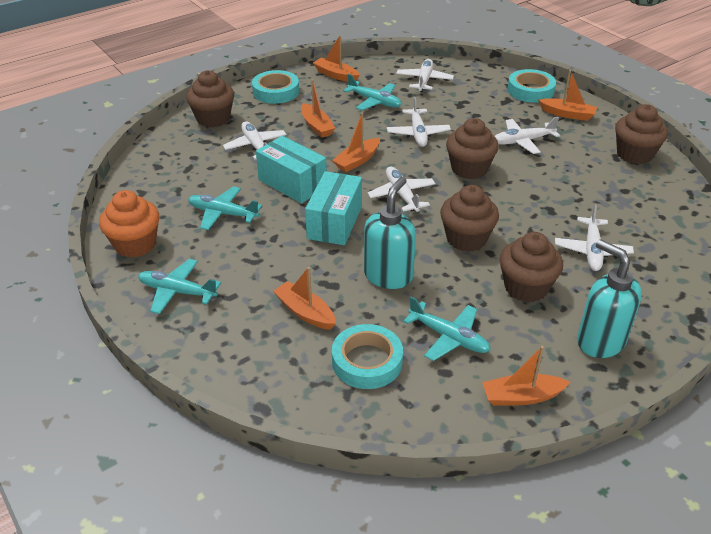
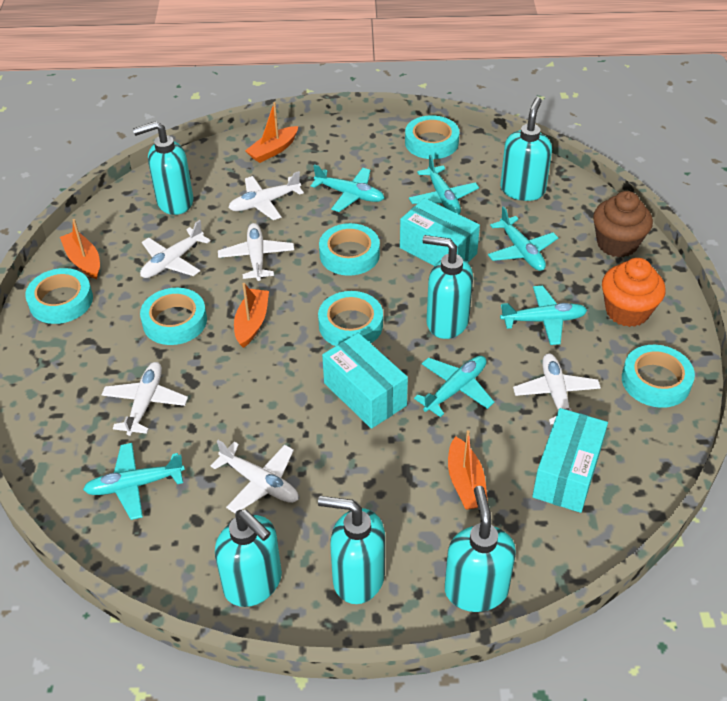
brown cupcake: [186,70,234,127] [440,185,499,252] [446,118,499,179] [499,232,563,302] [615,104,668,164] = 5 -> [593,191,653,258] = 1
orange boat: [273,267,336,330] [301,80,335,137] [313,35,360,82] [332,113,380,172] [482,346,570,406] [538,70,597,121] = 6 -> [60,219,100,279] [234,283,269,348] [245,102,298,163] [448,430,488,510] = 4
turquoise box: [256,136,327,204] [305,171,362,245] = 2 -> [322,333,408,429] [400,198,480,266] [532,408,608,513] = 3
turquoise plane: [138,259,221,314] [188,186,262,230] [343,74,402,110] [403,296,491,361] = 4 -> [83,443,185,520] [311,164,384,212] [409,155,479,214] [414,356,494,417] [488,206,558,271] [500,286,587,345] = 6
turquoise soap dispenser: [364,177,416,289] [577,239,642,358] = 2 -> [133,121,193,215] [215,510,282,607] [318,496,385,604] [423,235,473,339] [445,486,516,612] [500,97,552,201] = 6
turquoise tape: [252,70,299,104] [332,324,403,389] [508,69,556,103] = 3 -> [25,268,93,324] [140,288,207,345] [318,291,383,346] [319,223,380,276] [405,115,459,159] [622,345,695,408] = 6

